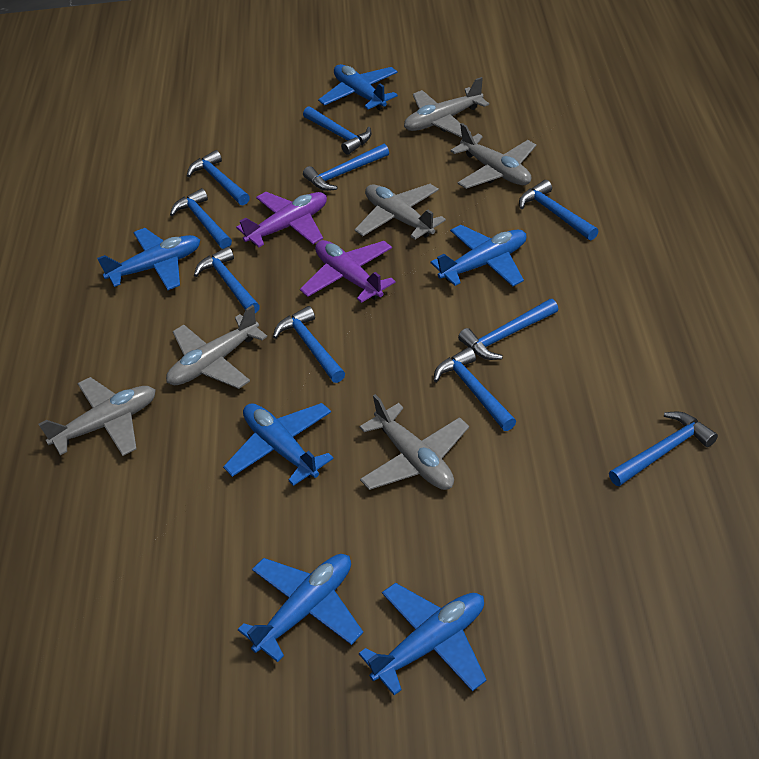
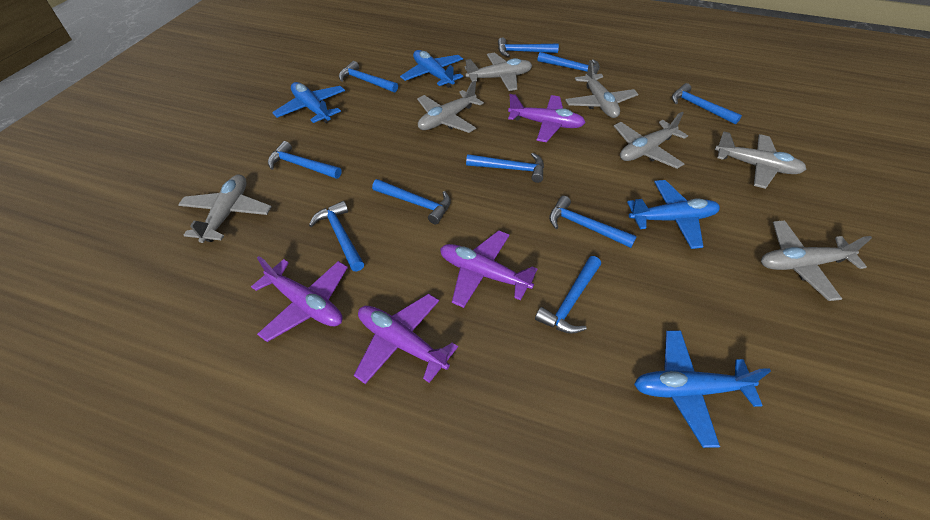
blue plane: [97,228,200,290] [223,403,334,486] [238,554,363,662] [318,64,398,110] [359,583,487,695] [431,225,526,287] = 6 -> [272,82,345,123] [400,50,463,88] [627,180,720,249] [634,330,771,448] = 4
grey plane: [38,377,156,456] [166,305,267,389] [354,184,446,240] [359,394,469,490] [404,77,489,137] [450,123,536,189] = 6 -> [178,174,272,243] [417,81,484,133] [465,53,532,91] [565,60,638,118] [614,112,688,169] [715,131,807,189] [761,220,872,301] = 7
purple plane: [236,192,327,247] [300,240,396,303] = 2 -> [251,256,348,342] [354,294,458,384] [440,230,537,308] [508,94,586,142] = 4

